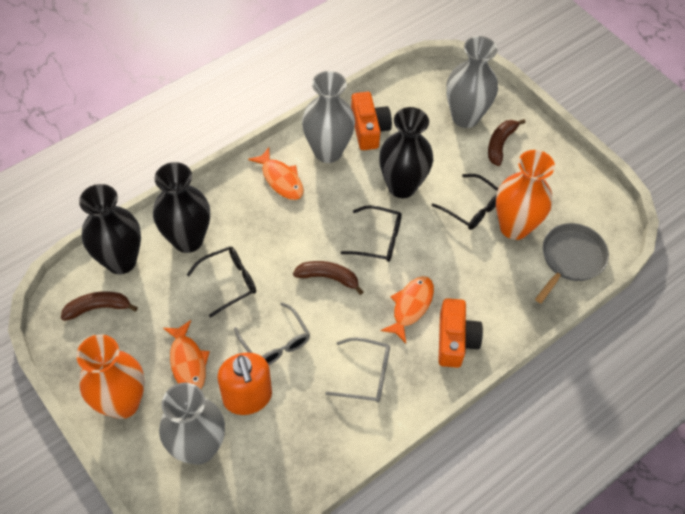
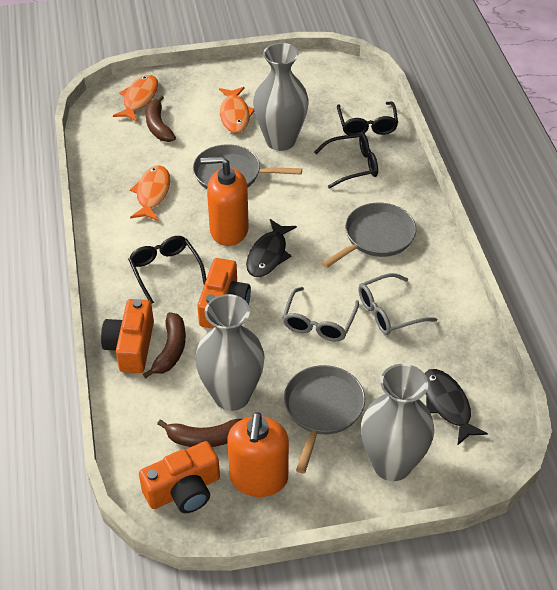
black fish: none = 0 -> [246,219,297,277] [425,369,488,446] = 2
black vase: [79,184,141,274] [153,162,210,253] [379,107,433,198] = 3 -> none = 0
grey pan: [535,223,609,303] = 1 -> [193,144,302,189] [284,365,365,473] [322,203,416,268] = 3
orange camera: [351,92,392,150] [438,298,483,368] = 2 -> [101,299,154,373] [139,441,220,513] [197,258,251,328] = 3
orange soap dispenser: [217,352,272,415] = 1 -> [201,156,249,246] [227,412,289,497] = 2
orange vase: [76,334,145,419] [496,150,555,240] = 2 -> none = 0

